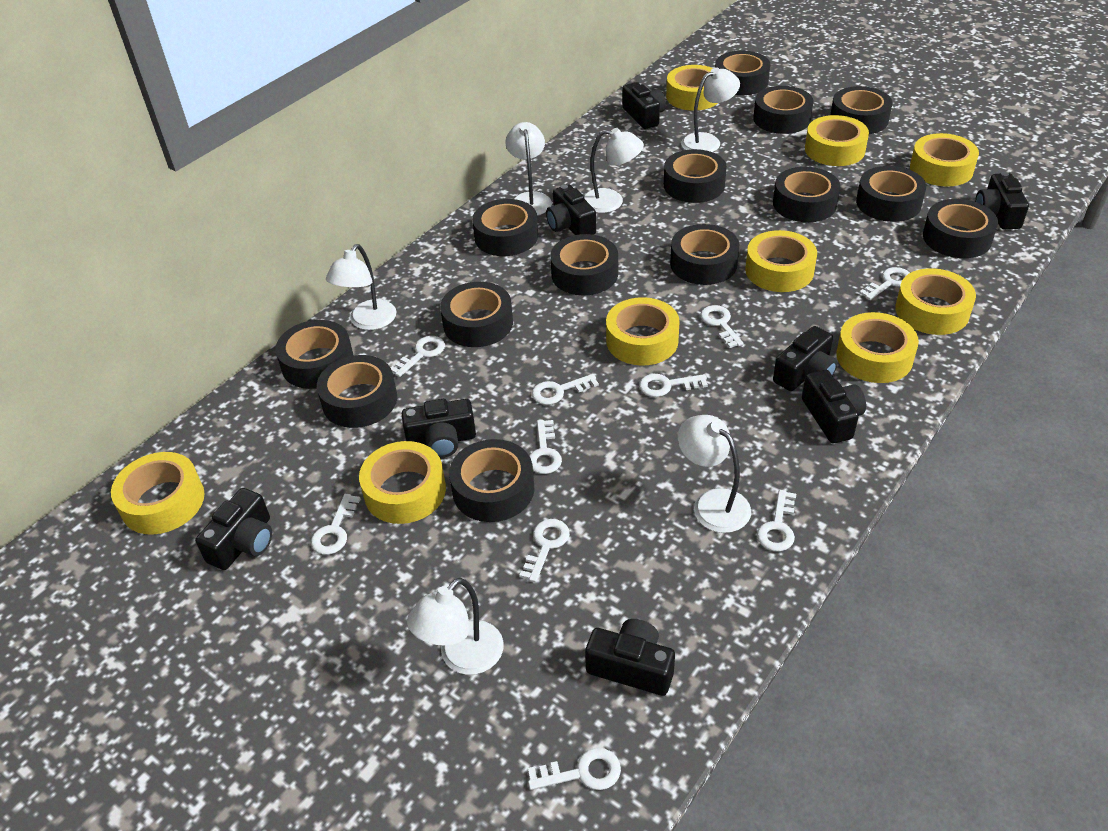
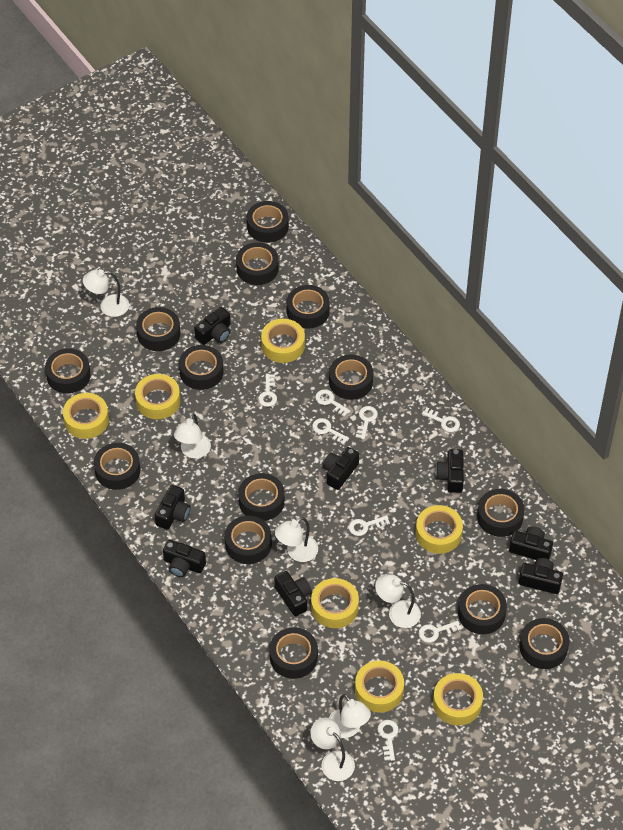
white key: [311,494,361,555] [391,336,445,377] [519,519,570,582] [528,748,621,790] [529,420,562,474] [532,374,599,405] [639,374,708,397] [700,305,744,348] [757,490,796,551] [859,267,910,300] = 10 -> [258,374,277,407] [312,418,349,445] [315,389,350,417] [349,515,390,536] [356,406,378,439] [378,720,399,761] [418,621,461,643] [422,407,460,432] = 8
yellow tape: [111,452,205,534] [359,441,446,524] [606,297,680,366] [666,65,718,111] [745,230,817,292] [805,115,869,166] [836,312,919,383] [895,268,976,335] [910,133,979,186] = 9 -> [63,393,109,439] [135,374,180,419] [261,319,305,363] [311,578,359,628] [355,660,404,713] [416,505,463,554] [433,673,483,726] = 7

